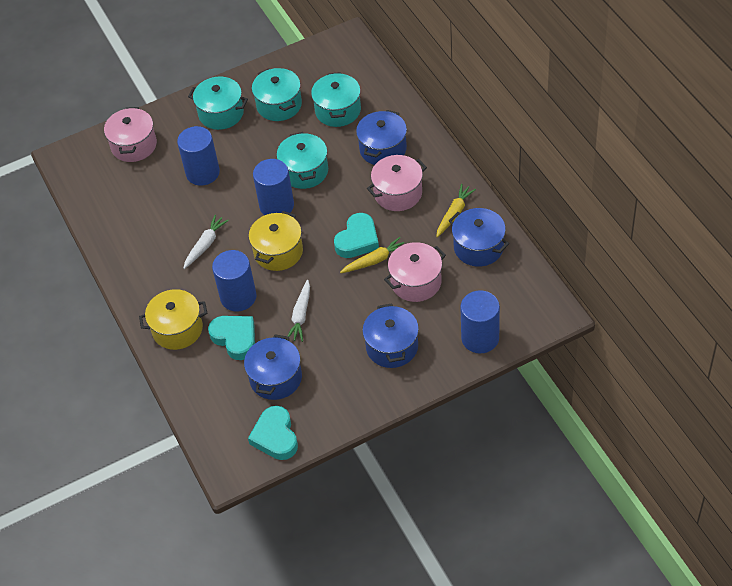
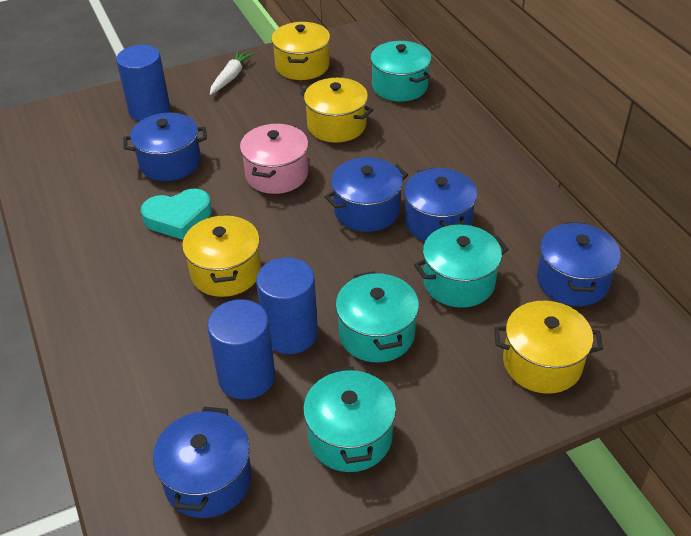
blue cylinder: [177,126,220,186] [212,250,257,311] [253,159,294,215] [460,290,500,353] = 4 -> [116,45,170,121] [207,299,275,400] [256,257,318,354] = 3
blue pot: [244,335,302,400] [356,110,407,165] [362,303,419,368] [449,208,509,266] = 4 -> [124,113,207,181] [153,407,252,518] [325,157,408,232] [404,168,477,241] [537,222,621,306] = 5
pink pot: [104,107,157,162] [367,155,427,211] [384,242,446,302] = 3 -> [240,124,308,194] = 1
turquoise heart: [208,316,255,360] [248,406,298,460] [334,213,379,258] = 3 -> [141,189,212,240] = 1
white carrot: [183,215,229,269] [286,280,310,342] = 2 -> [210,50,254,95] = 1
yellow carrot: [340,237,404,273] [436,184,476,237] = 2 -> none = 0
yellow pot: [139,289,207,350] [249,211,303,271] = 2 -> [182,214,261,297] [271,22,330,80] [300,78,373,143] [494,301,603,394] = 4

